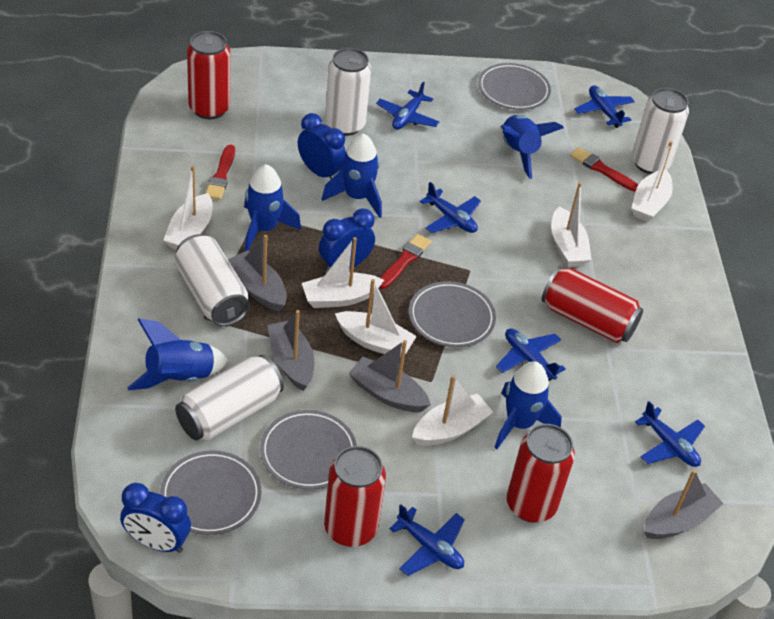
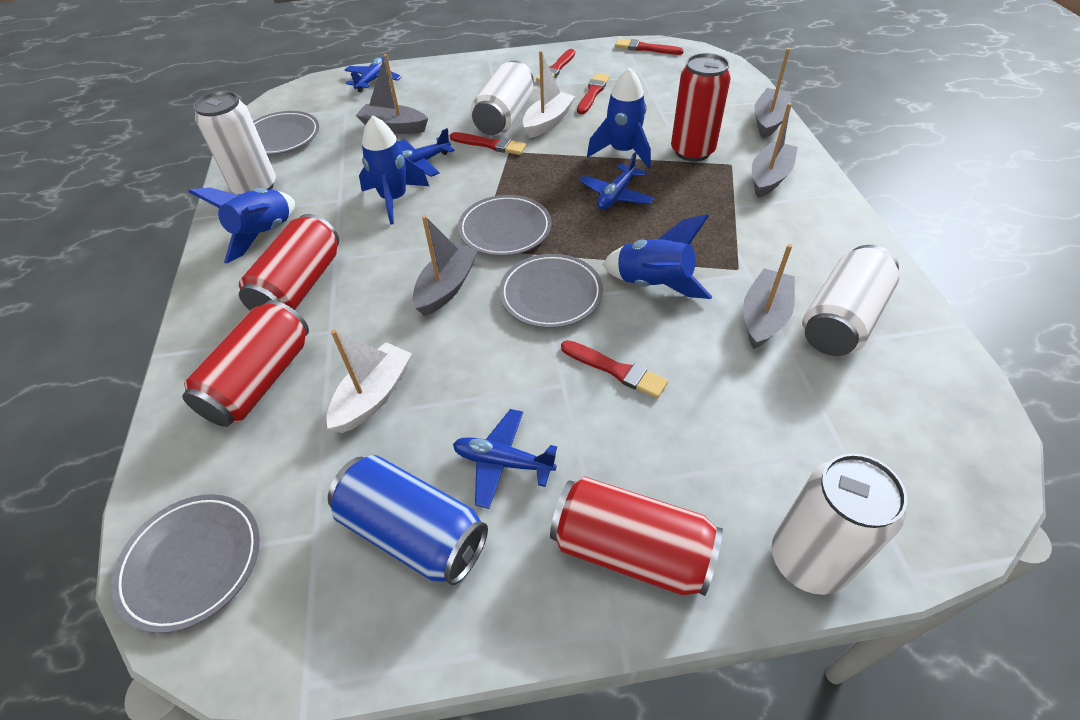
blue can: none = 0 -> [328,455,488,585] = 1
blue clock: [120,483,191,553] [298,113,346,179] [319,208,375,273] = 3 -> none = 0
blue plane: [376,82,439,130] [389,504,465,576] [420,182,481,233] [496,328,566,381] [574,85,635,128] [635,401,705,467] = 6 -> [345,57,402,92] [398,128,455,177] [453,409,557,509] [579,152,655,210] = 4
blue rocket: [127,318,228,390] [244,164,301,251] [322,133,382,218] [494,361,562,449] [501,115,564,179] = 5 -> [188,188,295,264] [359,115,429,225] [587,68,651,168] [602,214,712,299] = 4
grey boat: [228,235,287,312] [267,310,314,391] [349,340,431,412] [644,470,724,539] = 4 -> [356,54,428,134] [413,215,478,316] [743,244,795,349] [752,103,798,198] [754,48,791,139] = 5
red brush: [205,145,235,200] [379,234,431,289] [570,147,638,191] = 3 -> [450,132,526,155] [536,49,575,82] [561,340,668,398] [577,73,610,114] [615,39,684,55] = 5
white boat: [163,166,212,250] [302,237,384,308] [335,279,417,357] [412,375,493,446] [551,182,591,267] [632,141,673,222] = 6 -> [326,330,412,433] [523,51,575,138] = 2

